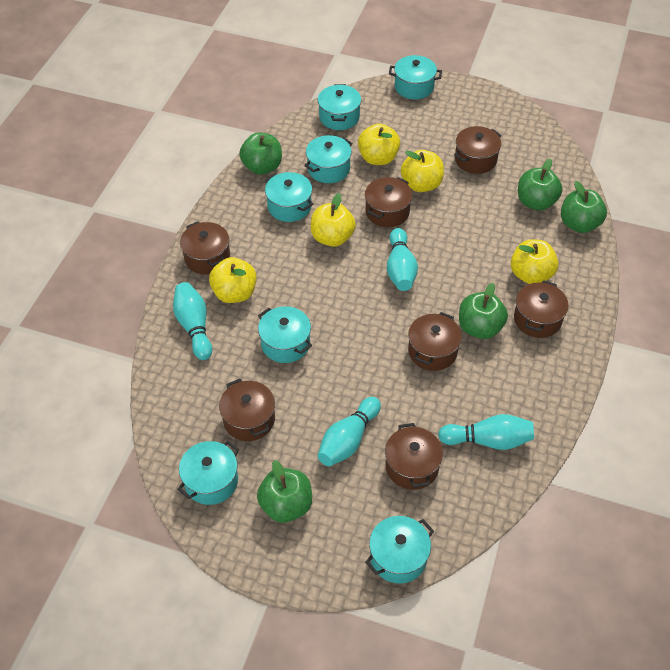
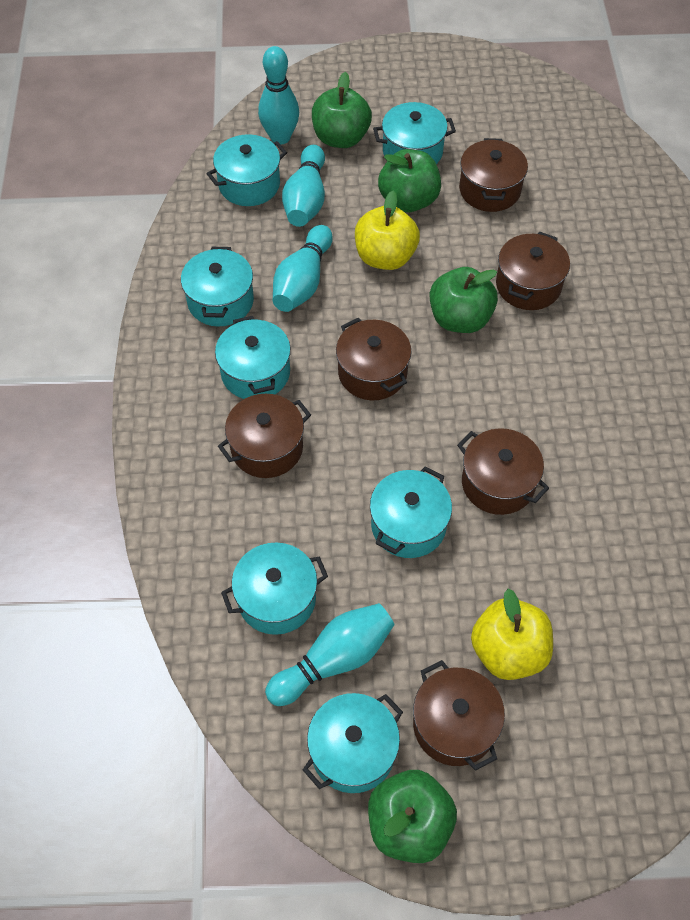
brown pot: [180,221,230,274] [219,379,275,441] [365,177,412,227] [385,423,443,490] [408,312,462,371] [454,126,502,174] [514,280,568,338] = 7 -> [218,394,311,478] [336,318,411,400] [413,660,505,771] [457,428,549,515] [459,138,528,212] [496,232,570,310] = 6
green apple: [239,132,282,175] [257,460,312,523] [459,283,508,339] [518,158,562,211] [561,181,607,233] = 5 -> [312,72,372,148] [368,770,457,863] [378,149,441,212] [430,267,498,333] = 4
yellow apple: [209,257,257,303] [310,193,356,247] [358,123,400,165] [401,150,444,192] [511,239,558,284] = 5 -> [355,191,420,270] [471,589,553,680] = 2

